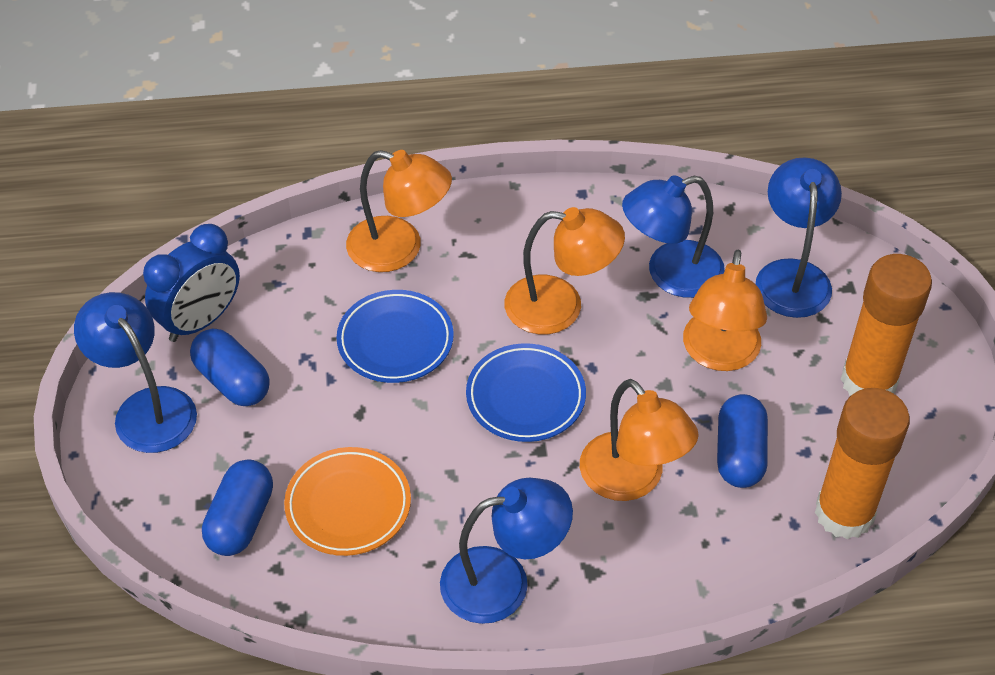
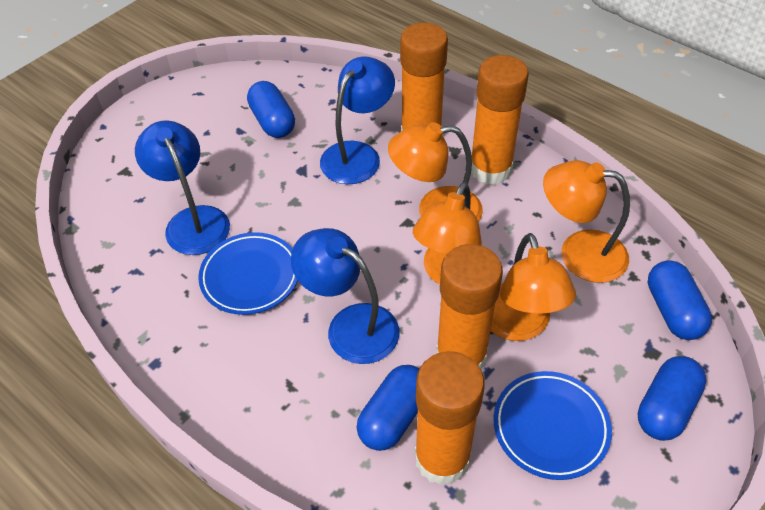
blue capsule: [190,329,270,406] [202,459,273,556] [717,394,768,488] = 3 -> [247,81,295,138] [357,365,419,451] [638,356,706,441] [648,260,712,340] = 4
blue clock: [143,224,240,342] = 1 -> none = 0
blue lamp: [74,292,197,453] [440,478,573,624] [622,175,725,298] [756,157,842,318] = 4 -> [135,120,230,255] [291,228,400,364] [320,56,395,184] = 3
orange glue stick: [815,388,910,539] [841,254,932,396] = 2 -> [400,23,448,131] [415,351,485,485] [436,244,503,369] [471,55,529,185] = 4
orange plate: [284,447,411,556] = 1 -> none = 0

